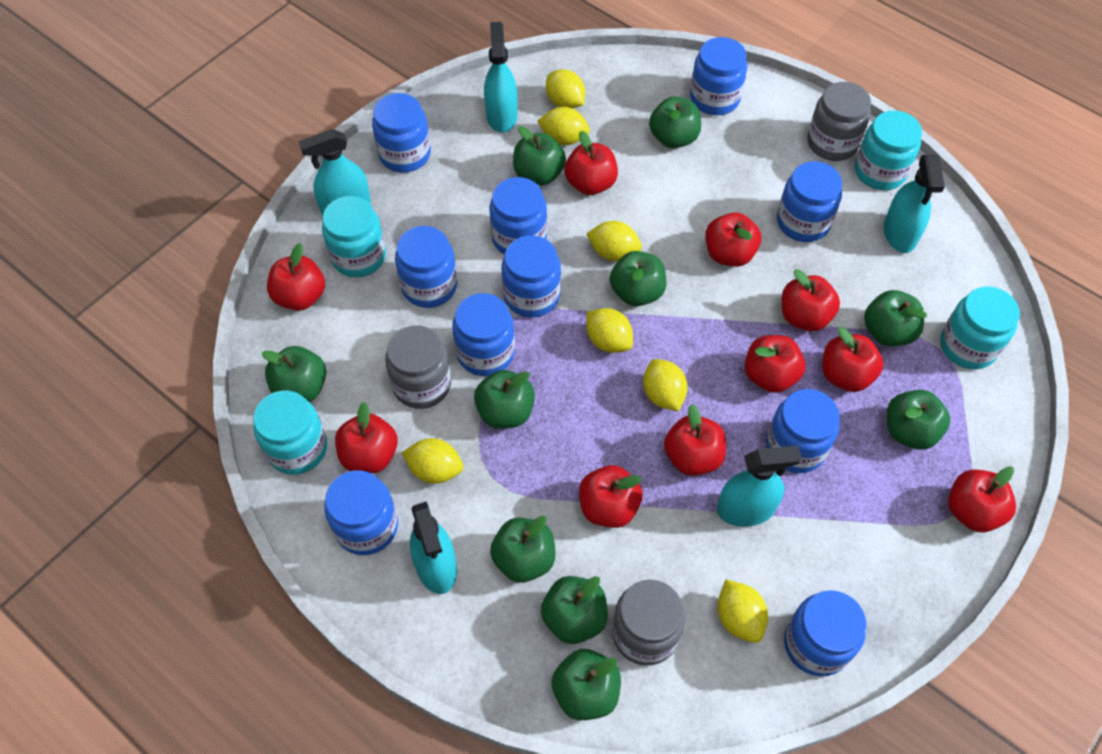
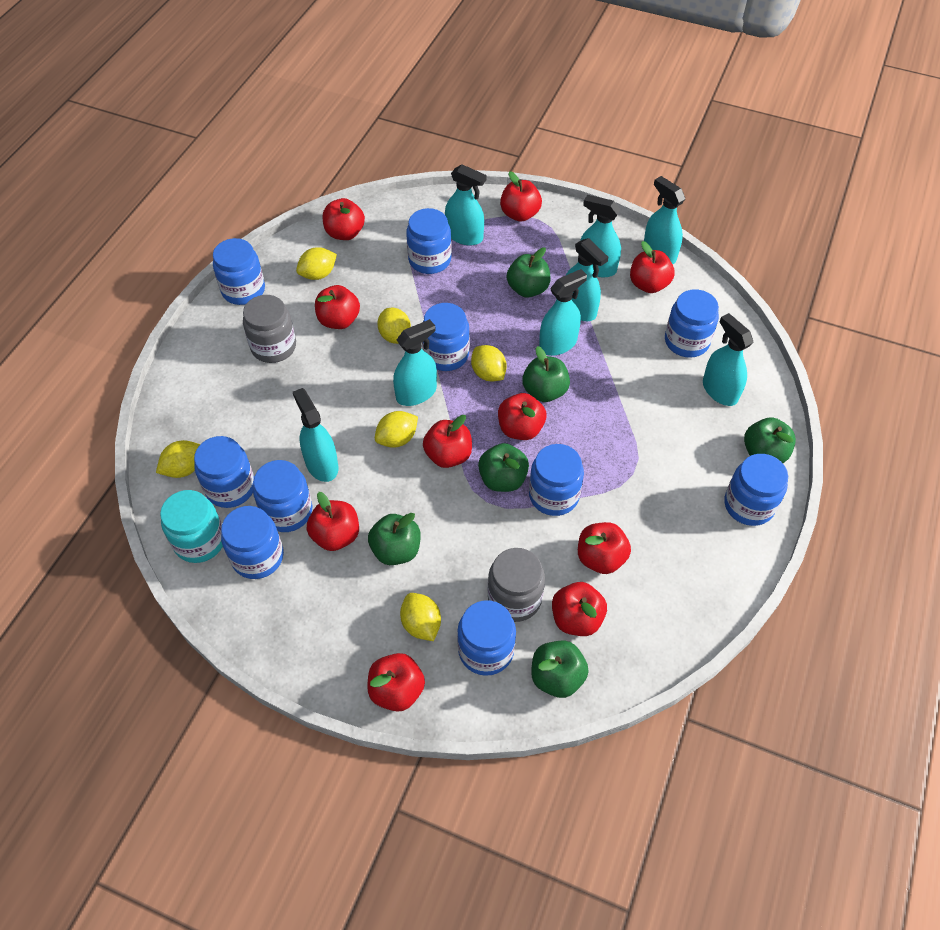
green apple: [262,346,326,402] [474,370,535,429] [490,516,556,583] [513,126,566,185] [541,576,608,644] [552,649,621,720] [610,251,666,306] [649,97,701,148] [864,290,927,346] [887,390,950,450] = 10 -> [368,513,421,565] [478,443,529,492] [507,247,551,297] [522,346,570,402] [531,641,589,698] [744,417,796,463] = 6
grey jar: [385,325,451,409] [612,580,686,666] [807,82,871,161] = 3 -> [243,295,296,363] [488,548,545,622] = 2
turquoise jar: [253,391,327,475] [322,196,386,277] [855,111,922,190] [940,286,1020,369] = 4 -> [160,490,223,563] = 1
turquoise spray bottle: [298,129,371,216] [410,501,457,594] [484,22,517,133] [717,446,802,527] [883,155,945,253] = 5 -> [293,388,339,482] [393,319,437,406] [445,164,486,246] [539,269,587,356] [566,238,608,321] [578,195,621,277] [644,176,685,264] [703,313,753,406] = 8
yellow lemon: [402,438,463,484] [538,107,590,145] [546,69,585,109] [586,221,642,261] [586,308,633,353] [643,359,688,411] [717,579,768,643] = 7 -> [156,440,200,478] [296,247,337,280] [375,411,418,448] [377,308,411,344] [400,593,441,641] [471,345,507,382] = 6

